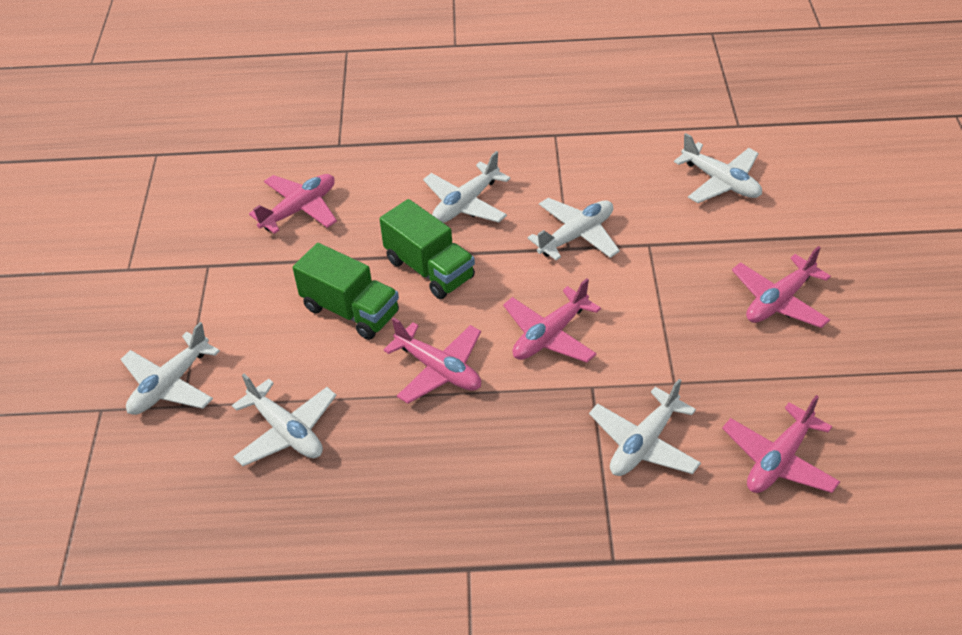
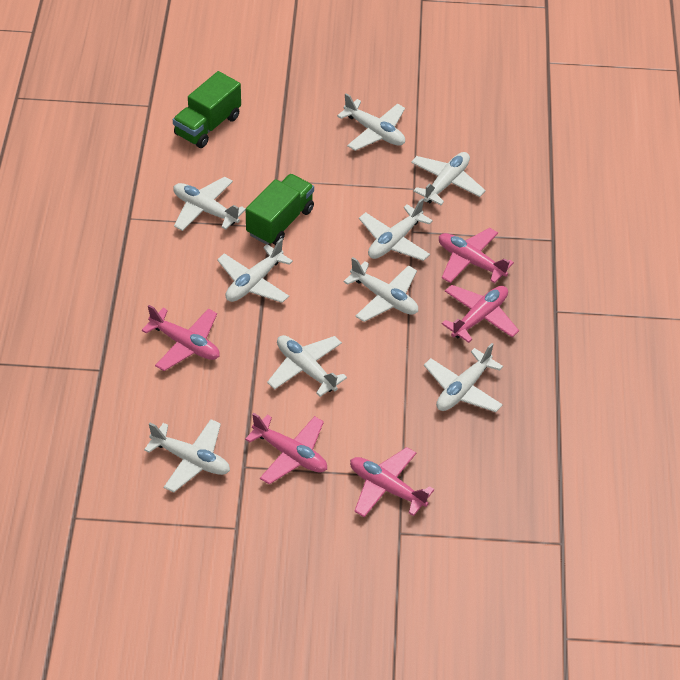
white plane: [121,322,220,415] [232,374,337,466] [423,151,510,223] [528,198,620,260] [589,379,701,476] [674,133,762,203] = 6 -> [144,419,230,492] [173,177,246,231] [217,238,293,303] [267,335,347,397] [337,93,405,151] [343,257,418,322] [359,198,433,261] [411,152,486,205] [424,343,503,412] = 9

